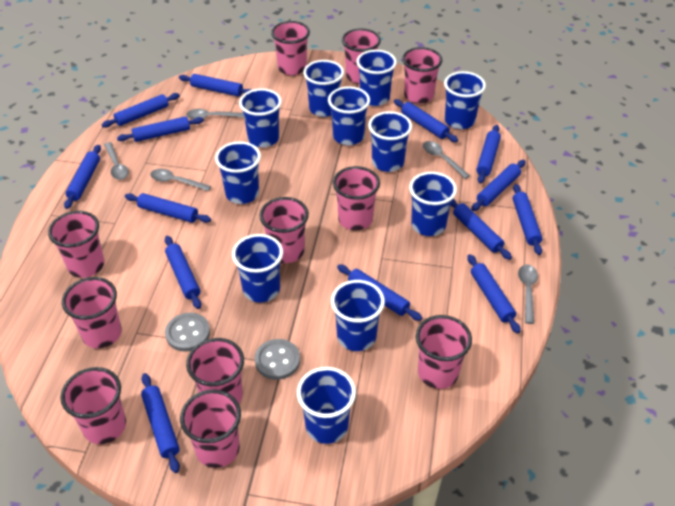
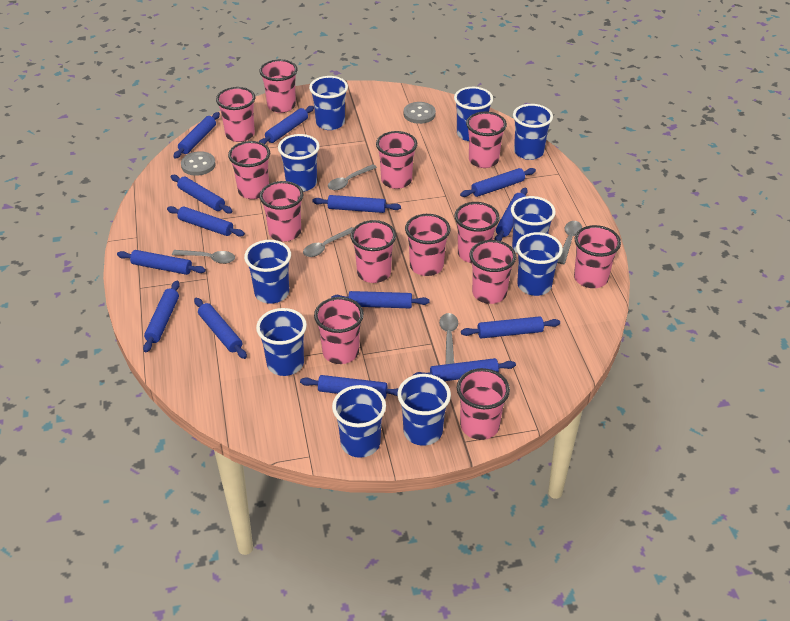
blue cup: [215,141,261,204] [232,234,283,303] [239,88,282,148] [297,367,356,444] [303,60,344,117] [328,86,370,145] [331,280,385,351] [356,50,397,106] [368,111,412,172] [409,172,457,236] [444,71,486,129] = 11 -> [244,240,291,304] [256,308,307,376] [278,134,320,192] [309,76,348,130] [332,385,386,458] [397,374,451,446] [454,87,493,142] [511,196,556,254] [513,104,553,160] [516,232,563,296] = 10
pink cup: [48,211,104,278] [60,367,126,444] [62,277,122,348] [180,389,241,468] [186,338,244,403] [259,197,309,263] [271,21,310,76] [333,166,380,230] [342,28,381,84] [402,47,442,104] [416,315,472,389] = 11 -> [216,87,255,142] [228,141,270,199] [259,59,297,113] [259,181,304,242] [314,297,364,364] [350,220,396,283] [376,131,417,189] [405,214,451,276] [454,202,499,263] [457,368,510,440] [466,112,507,168] [469,240,516,304] [574,225,621,288] = 13

